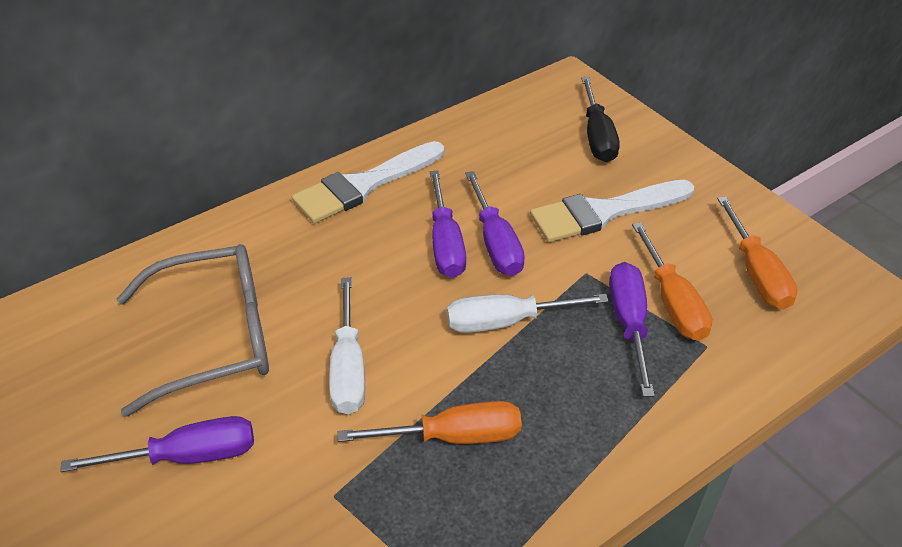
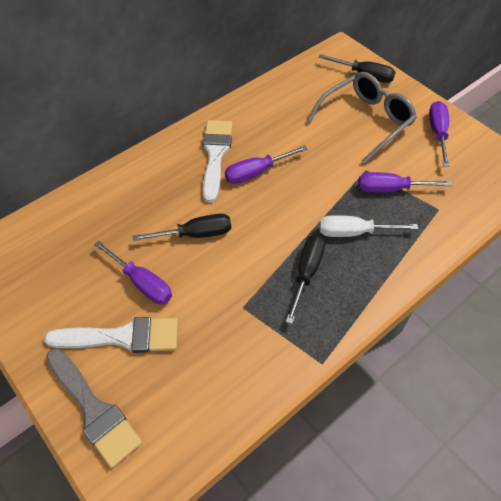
black screwdriver: [581,77,620,162] = 1 -> [133,214,231,241] [286,234,325,324] [319,54,396,83] = 3
grey brush: none = 0 -> [46,348,142,468] = 1
orange screwdriver: [338,401,522,444] [632,222,712,341] [717,196,797,310] = 3 -> none = 0
white screwdriver: [329,277,365,414] [447,294,609,333] = 2 -> [319,215,418,237] = 1

